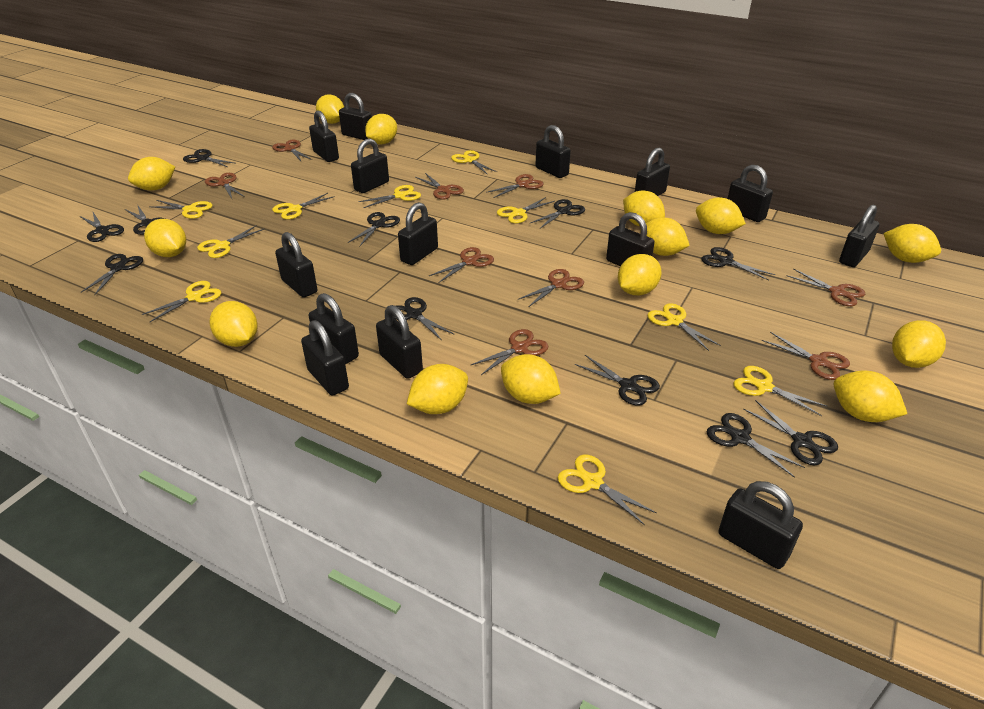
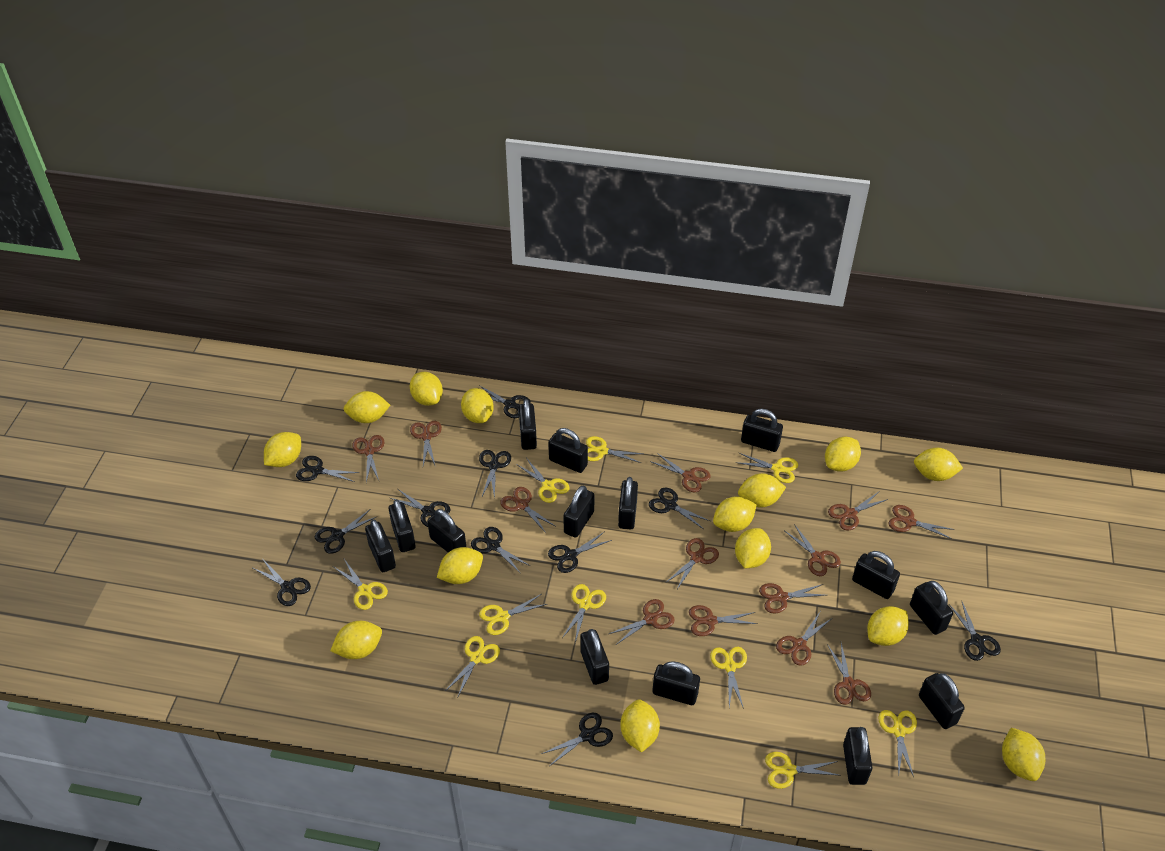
brown scissors: [205,173,245,199] [272,139,312,161] [415,173,464,200] [429,247,494,283] [471,329,548,375] [486,174,544,198] [519,269,584,307] [762,332,850,380] [786,269,865,306] = 9 -> [352,435,384,483] [410,421,442,467] [500,487,555,533] [609,599,675,645] [650,453,711,492] [665,538,719,589] [689,605,757,636] [759,583,826,614] [776,612,831,666] [785,524,841,576] [827,643,871,705] [828,492,888,531] [888,505,955,539] = 13

